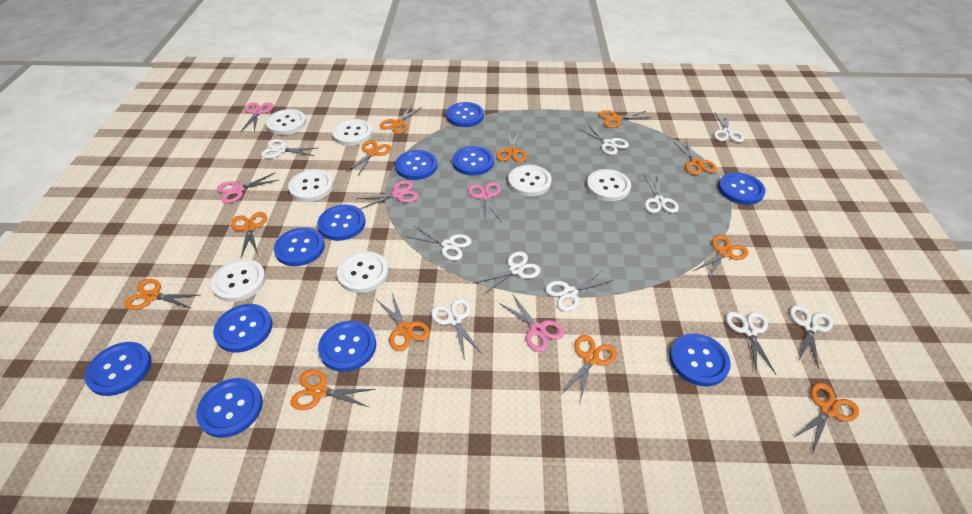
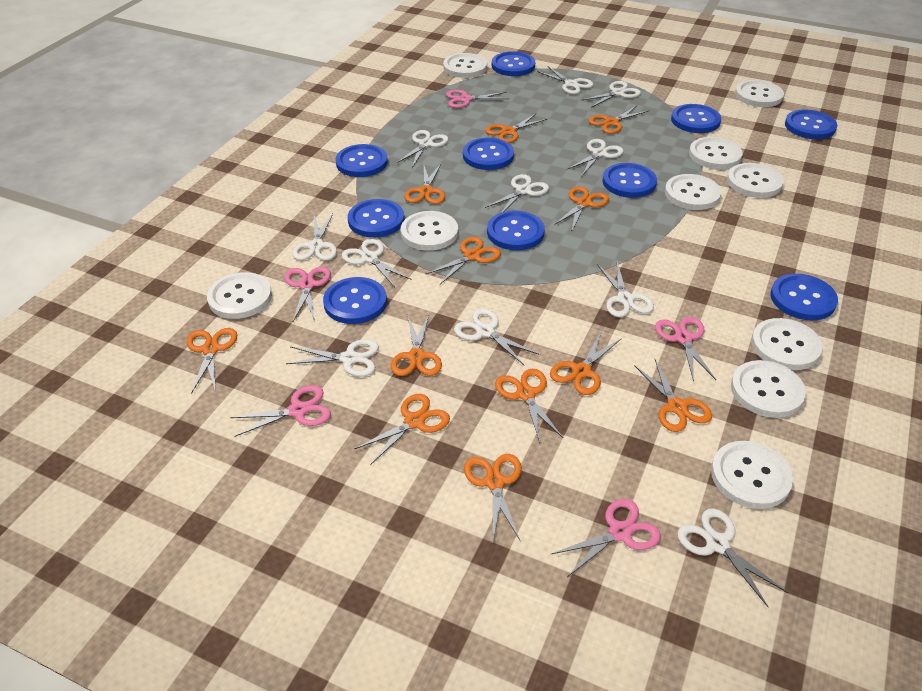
blue button: [85,342,151,396] [196,378,263,438] [213,304,272,353] [274,227,325,266] [317,205,366,241] [318,321,376,372] [395,150,438,180] [446,102,484,127] [453,146,494,176] [669,333,731,387] [718,172,766,205] = 11 -> [323,277,387,324] [335,144,388,177] [348,199,404,238] [463,138,514,170] [487,211,545,250] [492,51,535,76] [602,163,657,198] [671,104,721,133] [770,274,838,321] [785,109,837,139] = 10
white button: [211,259,266,302] [266,109,306,135] [288,170,334,202] [332,119,373,146] [337,251,389,293] [508,165,552,196] [587,169,631,201] = 7 -> [207,272,272,319] [401,211,458,251] [443,53,487,78] [665,174,721,210] [689,137,743,169] [711,441,793,509] [727,163,783,198] [731,360,806,418] [735,80,784,107] [751,318,823,370] = 10
white scissors: [261,139,317,159] [406,226,471,261] [431,298,483,360] [473,251,541,295] [545,269,614,311] [579,124,629,155] [644,174,679,213] [713,112,744,142] [726,311,776,374] [790,305,833,369] = 10 -> [286,339,379,377] [292,214,337,260] [342,239,412,287] [397,130,449,168] [454,309,538,365] [485,174,549,213] [537,66,594,94] [568,139,624,176] [582,81,641,108] [597,263,654,317] [677,508,788,608] = 11

